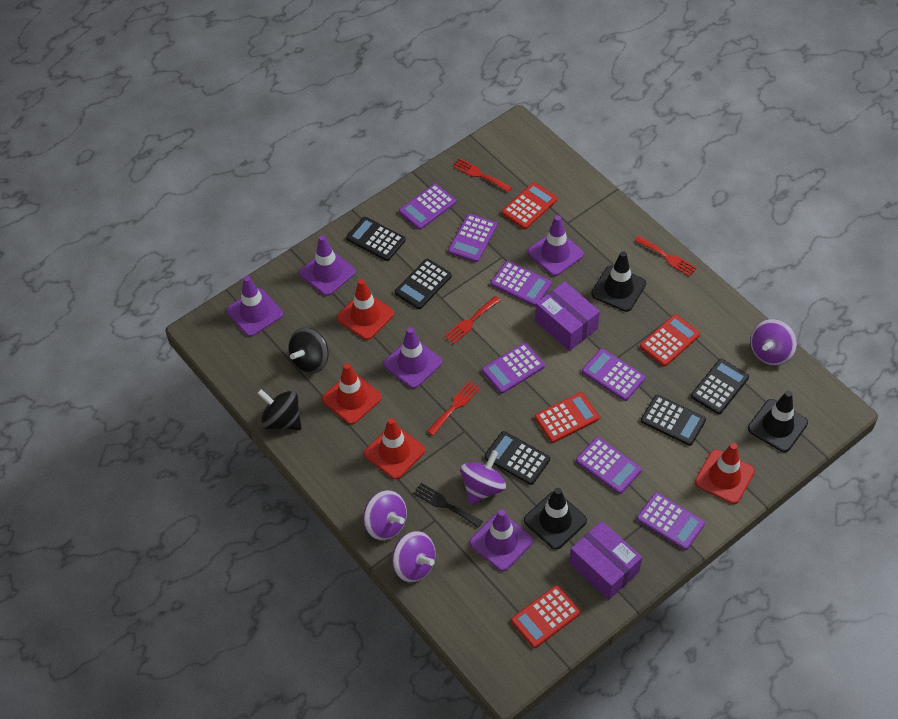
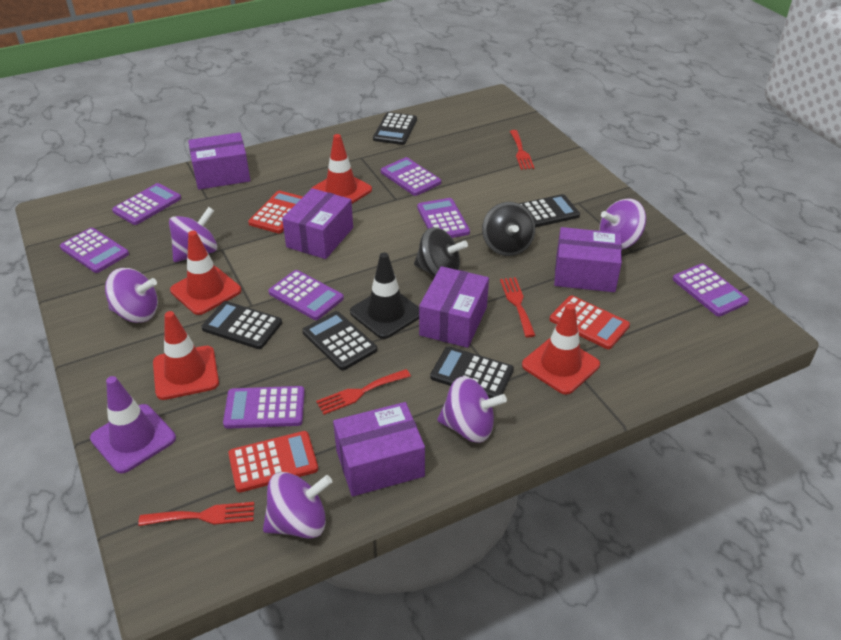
black fork: [413,483,483,528] = 1 -> none = 0
black traffic cone: [524,488,587,550] [591,251,646,312] [748,391,808,452] = 3 -> [350,252,419,339] = 1
purple box: [535,281,600,351] [569,521,642,600] = 2 -> [188,132,250,190] [282,188,353,259] [333,402,425,497] [419,266,489,348] [554,227,622,292] = 5
purple spinning top: [363,490,407,540] [392,531,435,582] [460,450,506,505] [750,319,797,365] = 4 -> [105,268,158,323] [169,207,217,262] [263,472,332,539] [437,376,507,443] [599,198,646,249] = 5
purple traffic cone: [226,276,283,337] [299,235,356,296] [383,327,442,388] [469,510,533,571] [528,215,584,276] = 5 -> [90,376,176,473] = 1
red calculator: [502,182,557,229] [511,585,580,648] [535,392,599,443] [640,314,700,367] = 4 -> [228,431,318,493] [248,191,303,233] [549,295,630,349] = 3

